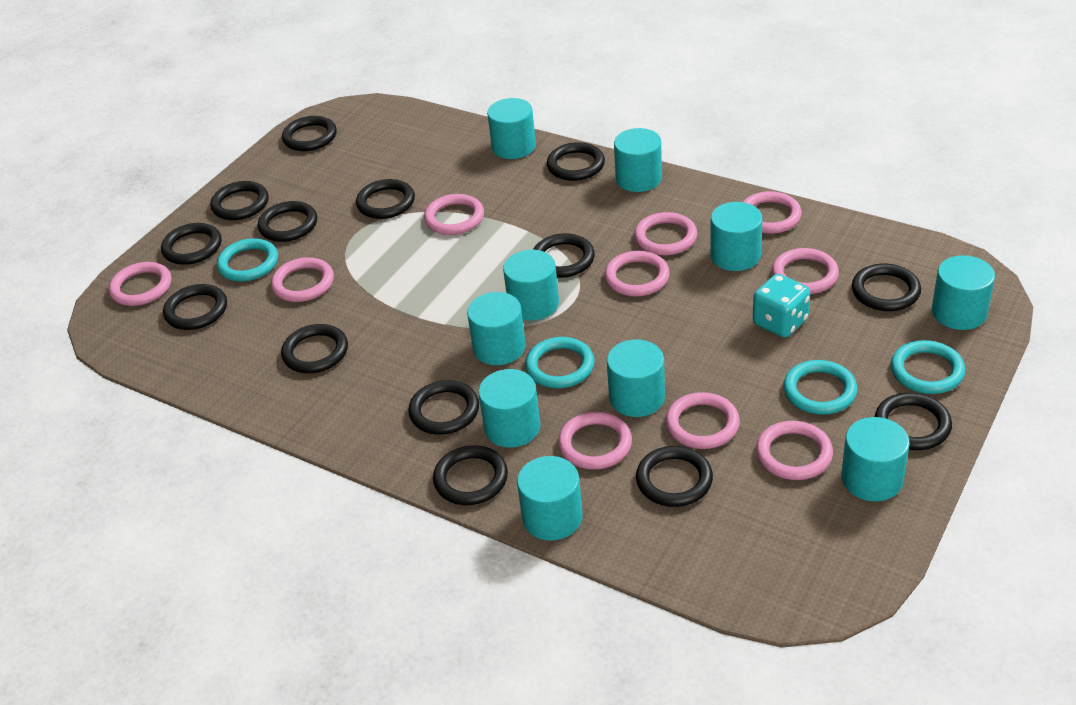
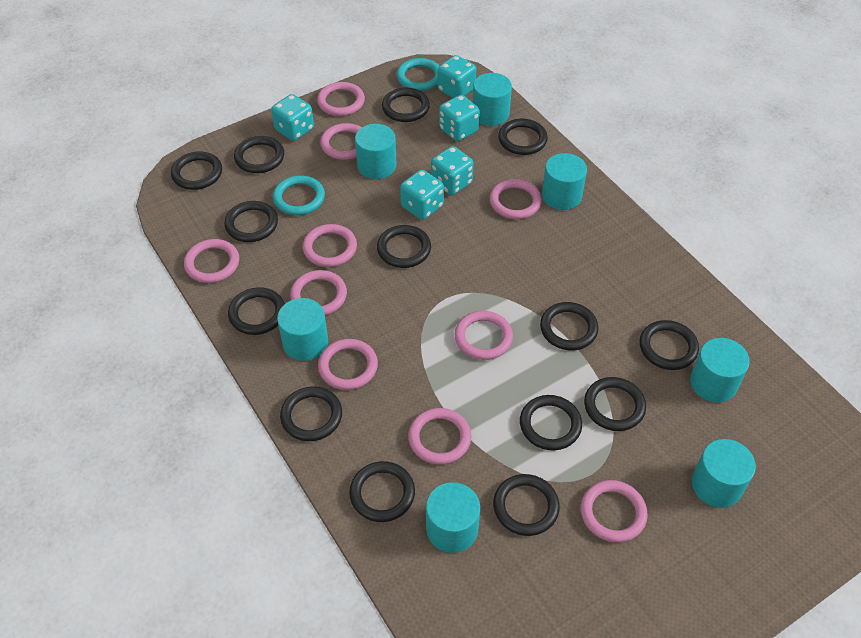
turquoise cylinder: [467,292,526,365] [478,369,540,448] [487,98,536,159] [503,250,559,321] [517,456,583,540] [607,339,665,417] [614,128,662,192] [710,202,763,271] [841,417,910,501] [932,255,995,330] = 10 -> [277,298,328,361] [355,124,397,179] [426,482,480,553] [473,73,512,126] [542,153,587,210] [690,338,750,402] [692,439,756,508] = 7
turquoise dice: [753,274,810,338] = 1 -> [271,94,314,141] [400,170,444,220] [431,146,474,195] [437,55,476,98] [439,95,480,141] = 5
turquoise ring: [217,238,278,281] [525,337,594,388] [783,360,857,415] [891,340,965,394] = 4 -> [273,175,325,215] [397,58,439,91] = 2

